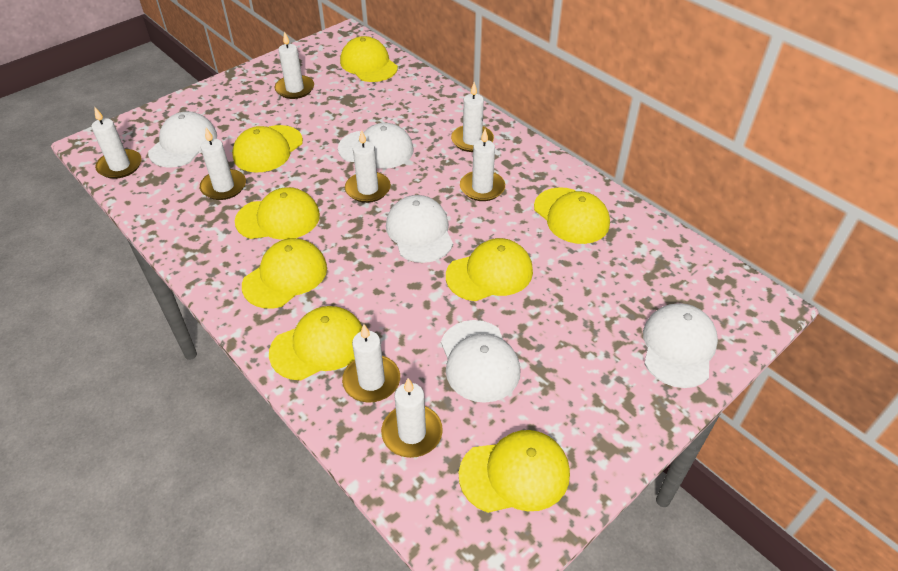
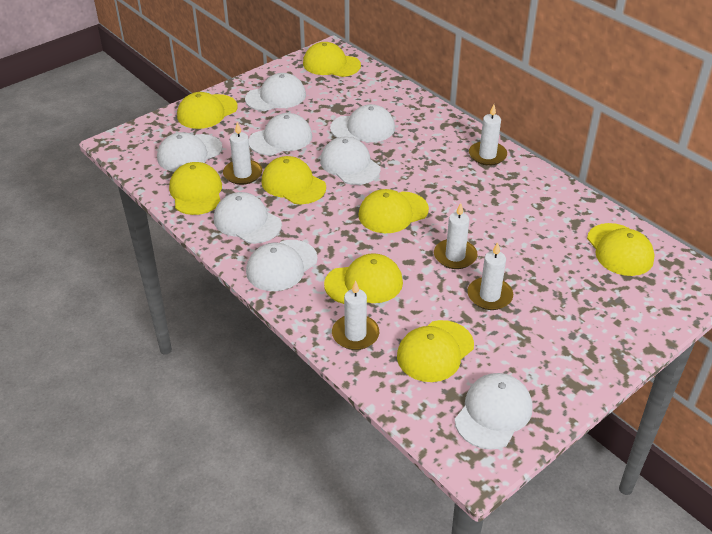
white candle: [92,107,142,179] [200,128,246,200] [275,31,314,99] [342,324,400,403] [345,130,391,203] [381,378,443,458] [451,82,494,152] [460,129,505,201] = 8 -> [223,122,262,185] [332,280,379,350] [434,203,478,269] [467,242,513,310] [469,105,507,166] = 5
white cap: [148,112,217,168] [338,123,414,169] [386,195,453,263] [441,320,520,403] [643,303,718,388] = 5 -> [157,132,222,172] [214,192,282,244] [245,73,306,111] [246,240,318,291] [249,113,312,156] [320,137,380,185] [330,104,395,142] [455,373,532,450] = 8

